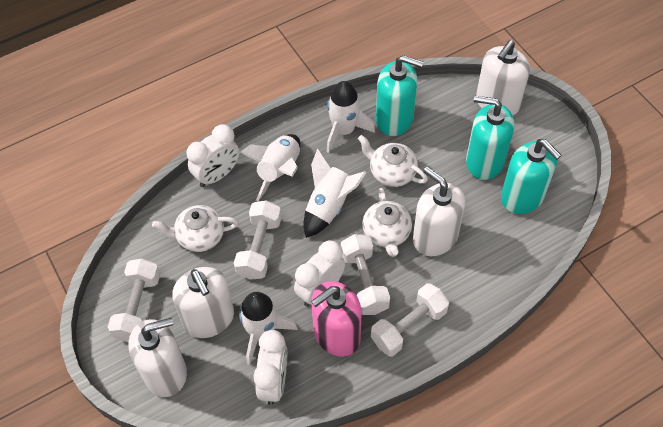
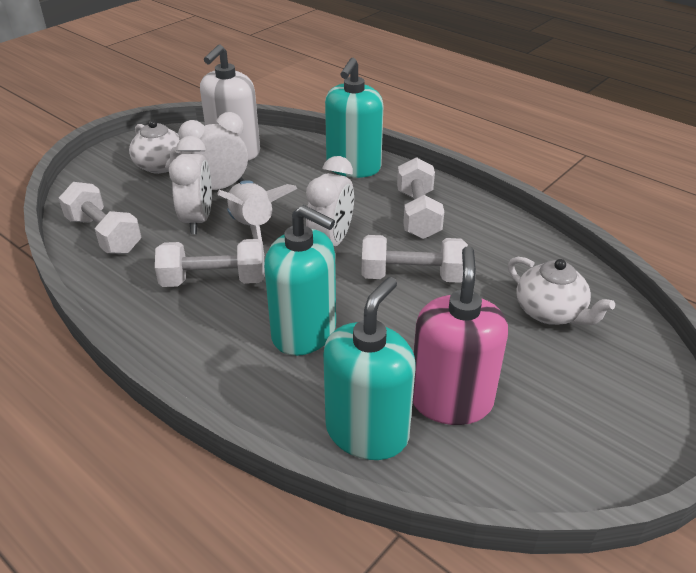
white rocket: [239,292,298,365] [240,134,301,201] [303,149,367,238] [327,81,375,153] = 4 -> [217,180,297,256] = 1
white soap dispenser: [128,318,187,397] [173,267,234,338] [413,167,465,256] [476,40,530,115] = 4 -> [200,44,260,160] = 1
white teapot: [152,205,239,252] [358,135,428,187] [362,188,412,257] = 3 -> [129,120,182,174] [508,257,615,325] = 2

